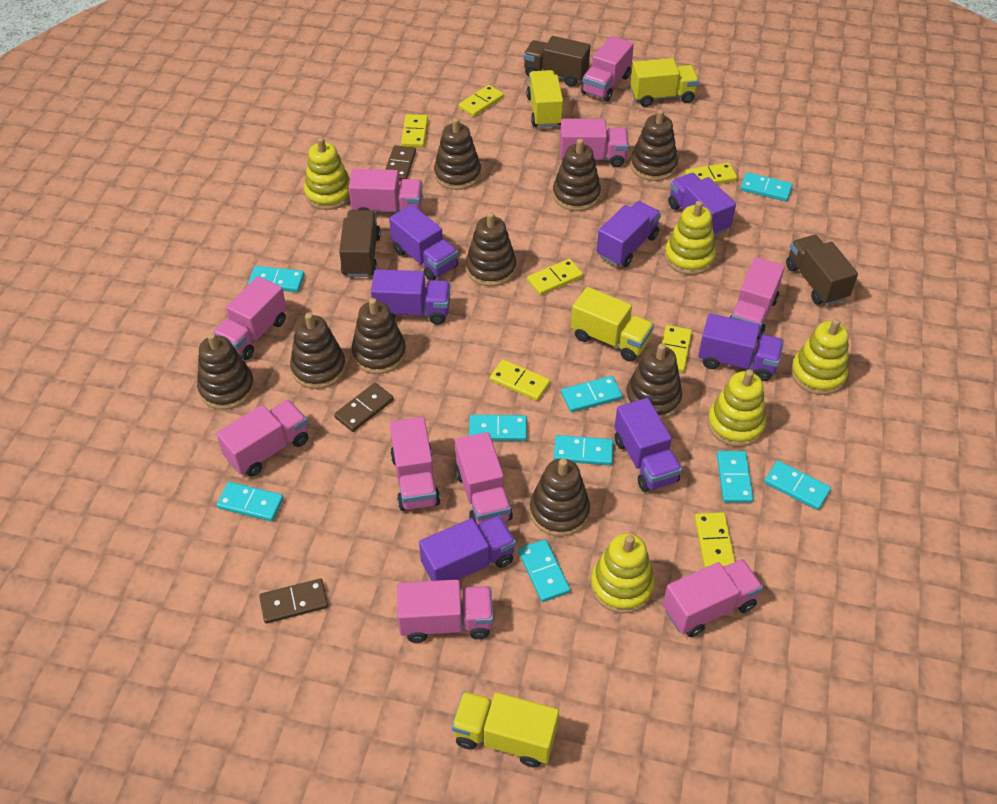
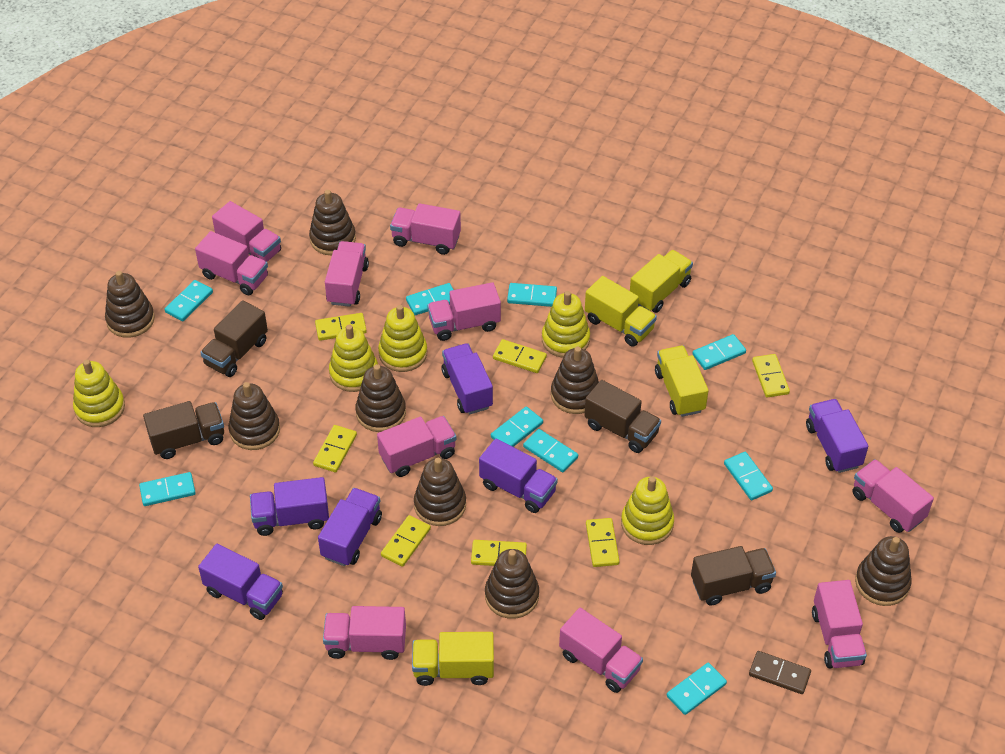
brown domino: [259,579,328,624] [334,383,394,432] [385,145,416,181] = 3 -> [749,651,811,694] = 1
brown stacking toy: [197,333,255,410] [290,313,346,389] [351,298,406,374] [434,118,481,190] [466,212,516,287] [530,458,590,537] [553,139,601,211] [626,343,682,420] [630,109,678,181] = 9 -> [105,271,155,338] [228,382,280,450] [309,190,356,255] [355,364,406,432] [414,458,466,526] [485,549,539,619] [551,347,599,414] [855,536,912,606] = 8
brown truck: [339,210,381,277] [523,36,591,87] [786,235,858,305] = 3 -> [143,401,224,459] [200,300,268,377] [584,380,661,453] [691,546,776,606] = 4
purple truck: [371,269,450,325] [389,205,458,280] [419,515,516,581] [596,201,661,267] [614,398,682,492] [668,173,736,236] [698,313,784,381] = 7 -> [198,544,283,620] [250,477,329,536] [318,488,382,566] [442,343,493,415] [479,438,558,513] [806,399,868,473] = 6

